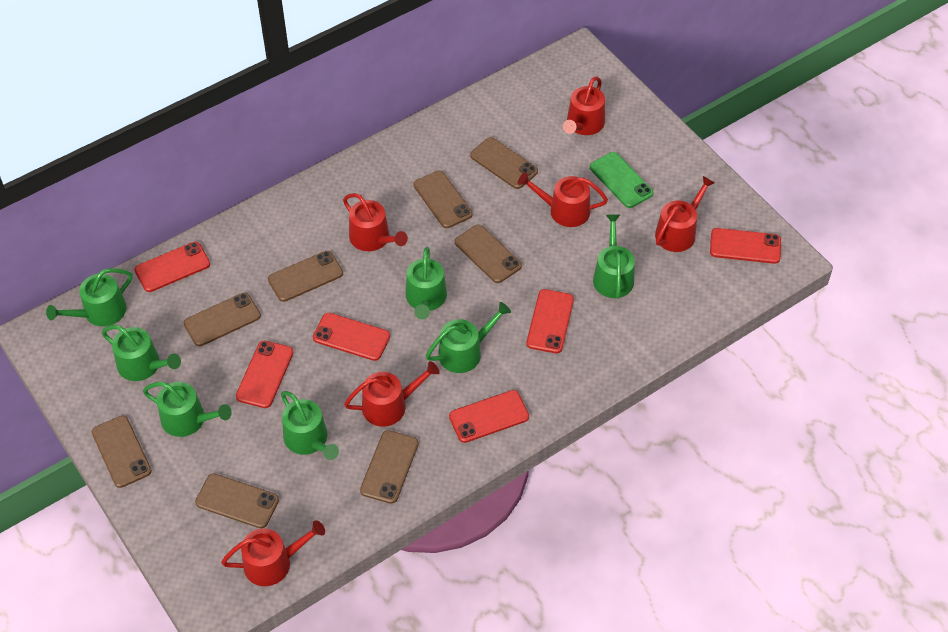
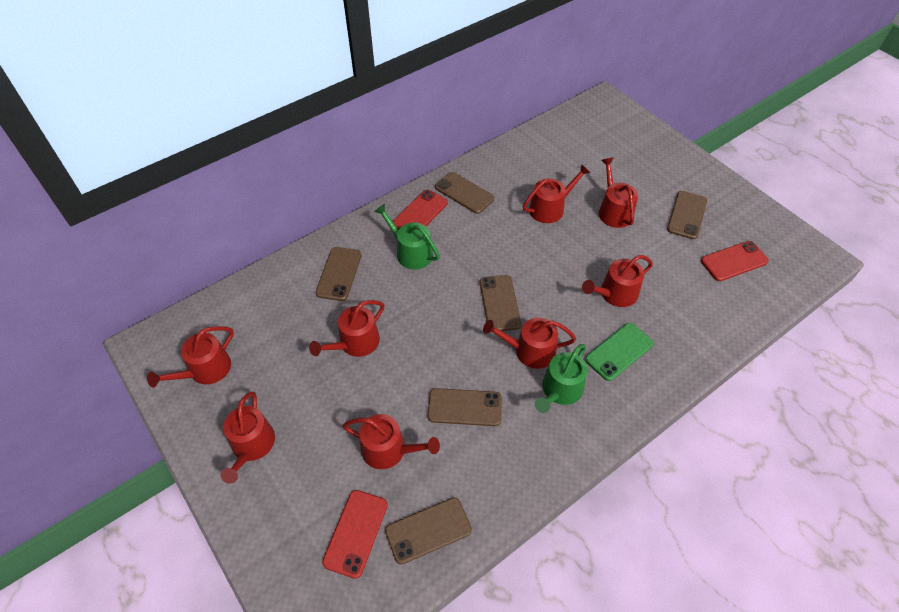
brown phone: [92,416,152,488] [184,293,261,346] [195,474,279,528] [268,251,343,302] [360,430,419,504] [414,171,473,228] [455,224,522,283] [470,137,538,189] = 8 -> [315,247,361,301] [385,498,472,565] [428,388,502,426] [435,172,494,214] [480,275,521,331] [667,191,707,239] = 6
green watering can: [46,268,132,327] [102,325,181,381] [143,382,232,437] [281,391,339,460] [406,247,447,319] [426,302,511,373] [593,214,635,299] = 7 -> [374,204,440,269] [535,344,587,413] = 2
red phone: [135,242,210,292] [236,341,293,408] [313,313,390,361] [449,390,529,443] [527,289,574,353] [710,228,781,264] = 6 -> [322,490,388,579] [393,190,448,229] [701,241,769,281] = 3
red watering can: [221,520,325,586] [343,193,408,251] [344,361,440,427] [518,172,608,227] [563,77,605,135] [655,176,715,252] = 6 -> [147,326,234,387] [221,392,275,484] [309,300,385,357] [342,414,440,469] [483,318,576,369] [523,164,591,223] [582,255,653,307] [599,158,638,228] = 8

